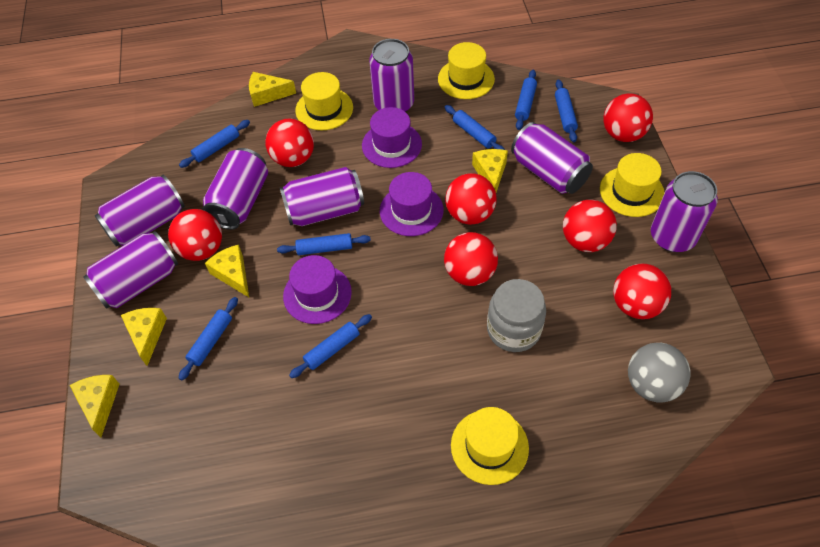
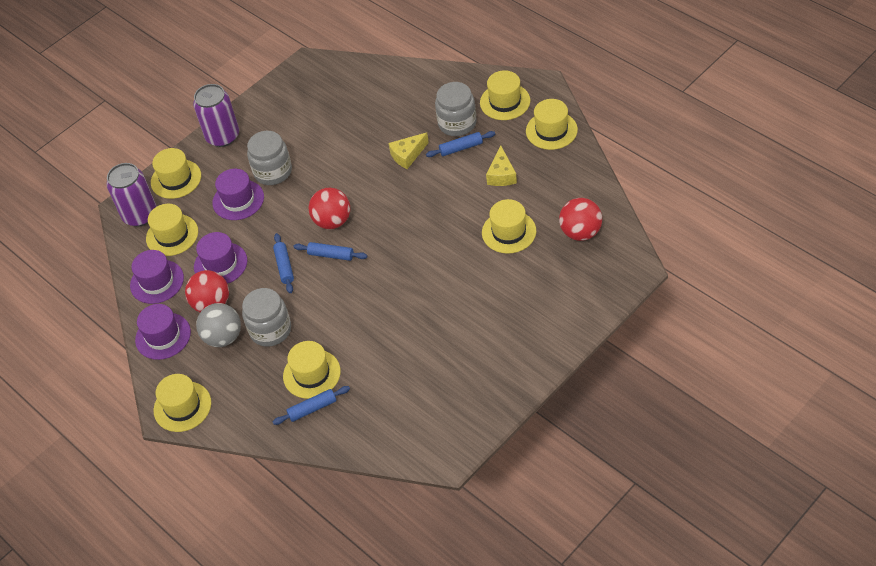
blue rolling pin: [179,120,250,168] [179,297,238,381] [277,233,371,255] [289,314,372,378] [445,105,505,150] [515,70,537,130] [555,80,578,142] = 7 -> [273,233,294,293] [273,386,350,425] [293,242,367,261] [426,131,495,157] = 4
grey jar: [487,279,546,352] = 1 -> [242,288,291,347] [247,131,292,185] [435,82,477,136] = 3
purple can: [83,231,178,309] [95,175,185,247] [202,148,268,230] [280,167,364,226] [369,39,414,112] [511,122,593,194] [651,171,718,252] = 7 -> [106,163,157,227] [193,84,239,147] = 2
purple hat: [283,255,352,324] [362,107,422,168] [380,172,443,236] = 3 -> [130,250,184,304] [135,304,191,360] [194,232,247,284] [212,169,264,220] = 4
red ball: [168,209,222,261] [265,118,314,167] [444,232,498,286] [445,173,497,225] [563,200,617,252] [603,93,653,142] [613,264,671,319] = 7 -> [185,270,229,312] [309,188,350,229] [559,198,602,241] = 3
yellow cheese: [70,375,119,437] [121,308,167,366] [205,244,249,297] [249,72,296,107] [472,149,508,192] = 5 -> [388,132,429,169] [486,146,517,186] = 2
yellow hat: [295,72,353,130] [438,42,495,99] [451,407,529,485] [600,153,664,217] = 4 -> [146,204,198,256] [151,148,201,199] [154,374,211,432] [283,341,341,399] [480,70,530,120] [482,199,536,254] [526,99,578,150] = 7

